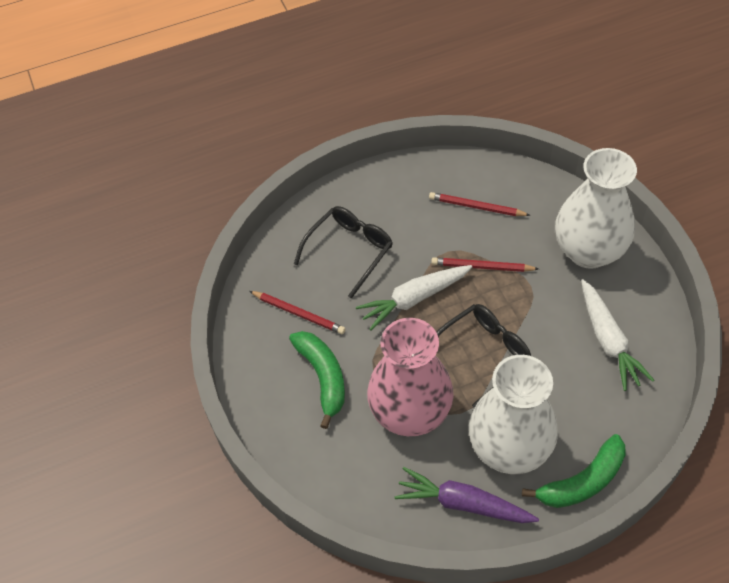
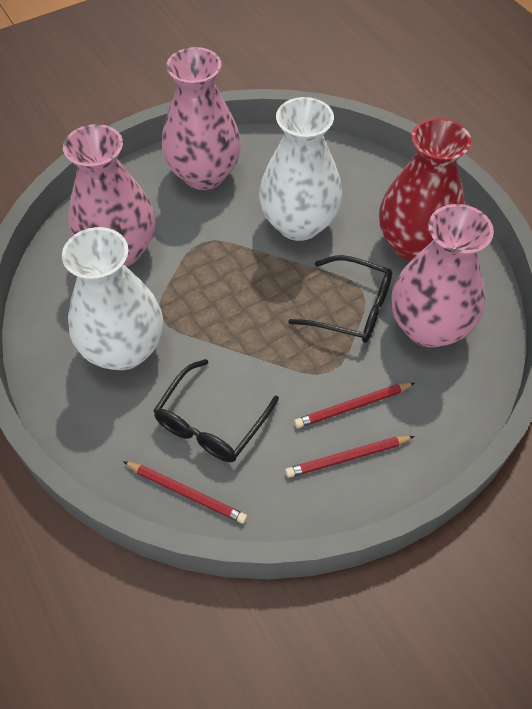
green banana: [289,331,345,429] [522,434,626,508] = 2 -> none = 0
pink vase: [367,318,454,436] = 1 -> [63,124,155,267] [162,47,241,190] [391,204,494,348] = 3
purple carrot: [395,467,539,523] = 1 -> none = 0
red vase: none = 0 -> [379,118,471,261] = 1
white carrot: [356,265,472,331] [581,279,654,391] = 2 -> none = 0

